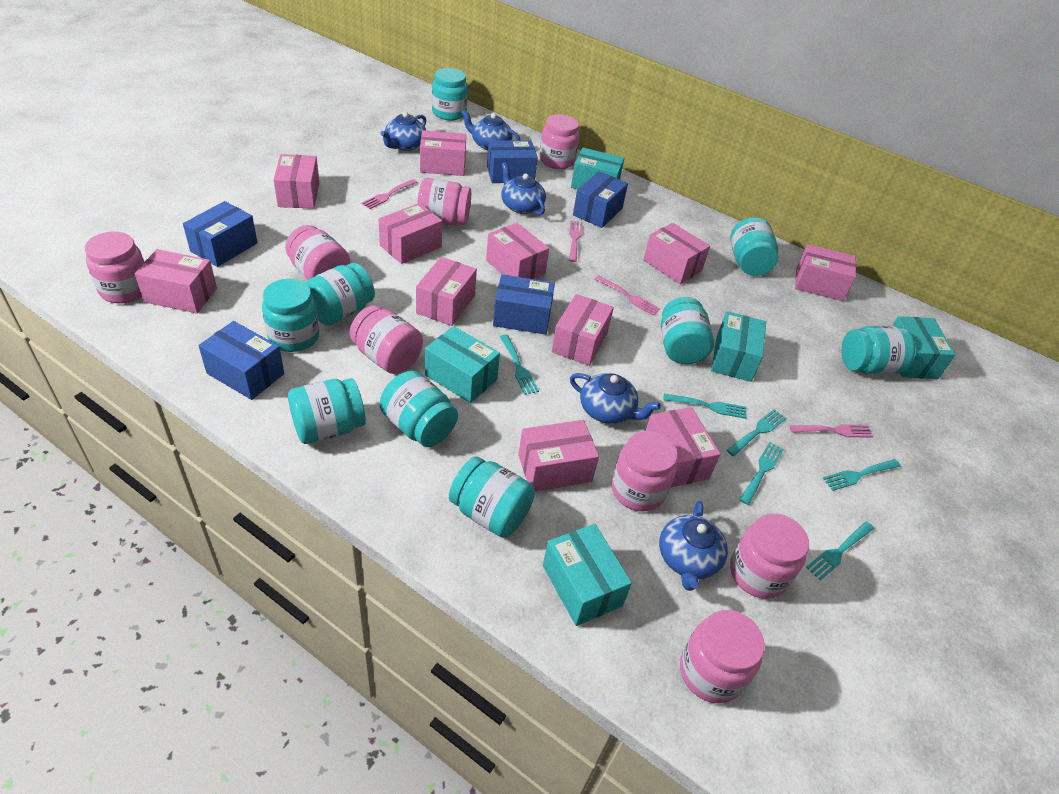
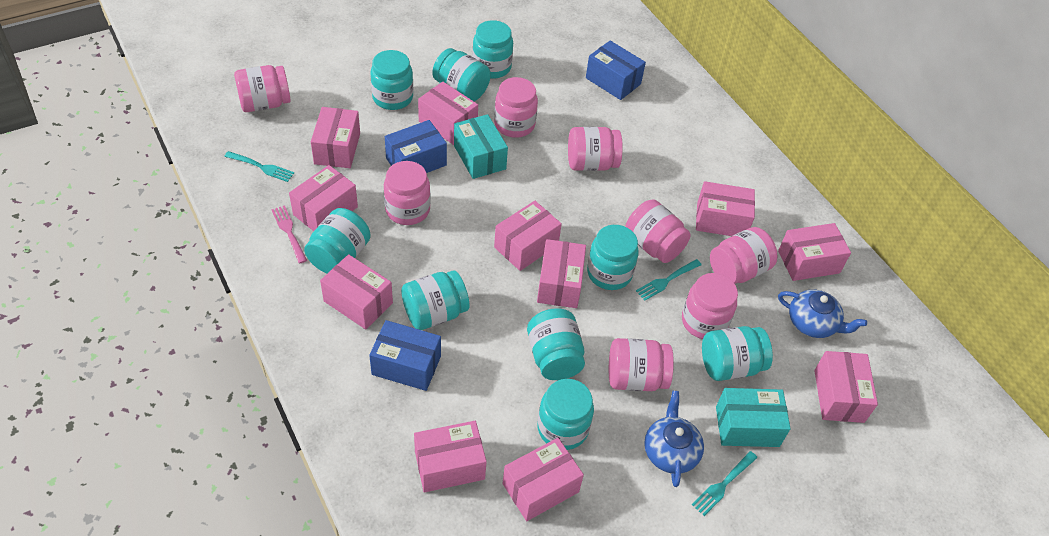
blue box: [183,201,257,267] [198,321,284,400] [487,141,538,183] [493,274,555,335] [573,171,628,228] = 5 -> [369,320,441,391] [385,120,447,173] [586,41,646,100] = 3
blue teapot: [380,112,426,151] [461,110,521,150] [501,162,546,215] [570,373,661,424] [659,501,728,591] = 5 -> [644,391,704,487] [778,290,867,338] = 2
pink fork: [361,179,417,209] [569,220,583,262] [595,275,660,315] [790,424,873,438] = 4 -> [271,205,307,264] = 1
turquoise box: [425,326,500,403] [543,524,632,626] [571,148,624,189] [711,311,766,382] [892,316,956,379] = 5 -> [454,114,508,179] [716,388,791,447] = 2
turquoise fork: [500,335,539,395] [663,394,747,419] [727,409,786,456] [739,442,784,505] [806,521,874,581] [823,459,901,491] = 6 -> [224,151,294,182] [636,259,702,301] [692,451,758,516] = 3

